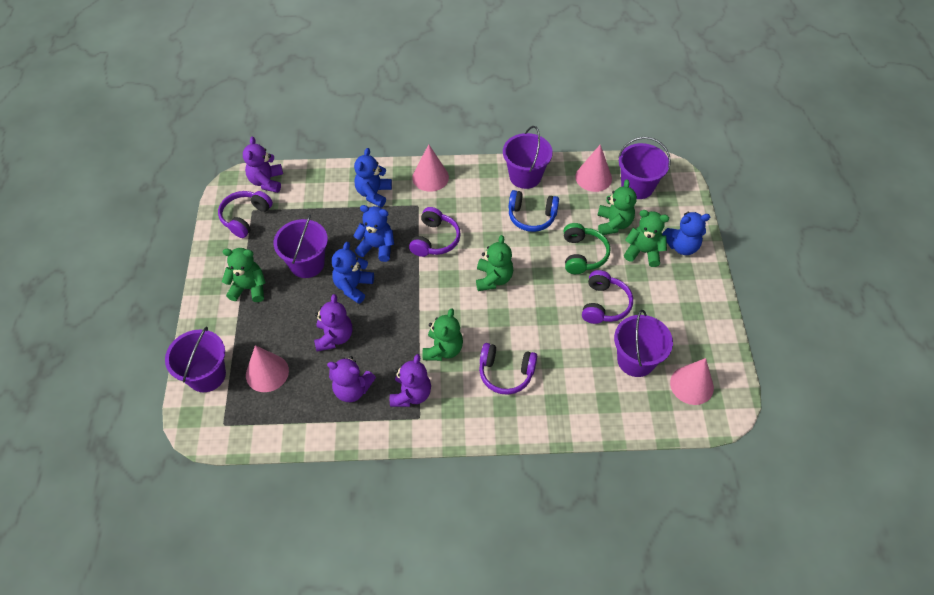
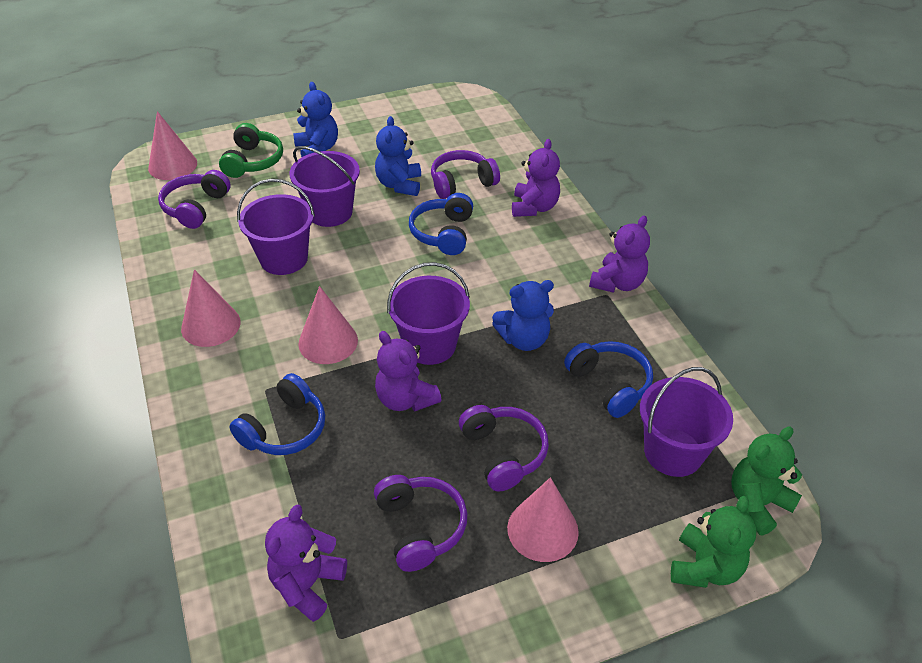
blue headphones: [509,190,559,232] = 1 -> [230,373,325,455] [409,193,473,255] [564,341,653,418] = 3
blue teddy bear: [332,242,374,304] [354,148,392,207] [354,205,394,262] [662,211,710,255] = 4 -> [293,82,338,157] [375,116,421,196] [492,280,554,351] = 3
green teddy bear: [222,248,266,302] [423,308,463,361] [476,235,513,291] [597,179,637,235] [624,210,669,267] = 5 -> [671,496,756,588] [731,426,802,535] = 2
purple bucket: [165,327,226,392] [274,215,328,278] [503,126,553,189] [614,310,673,377] [618,137,671,199] = 5 -> [237,179,315,275] [290,146,360,227] [387,262,470,365] [640,367,733,477] = 4

